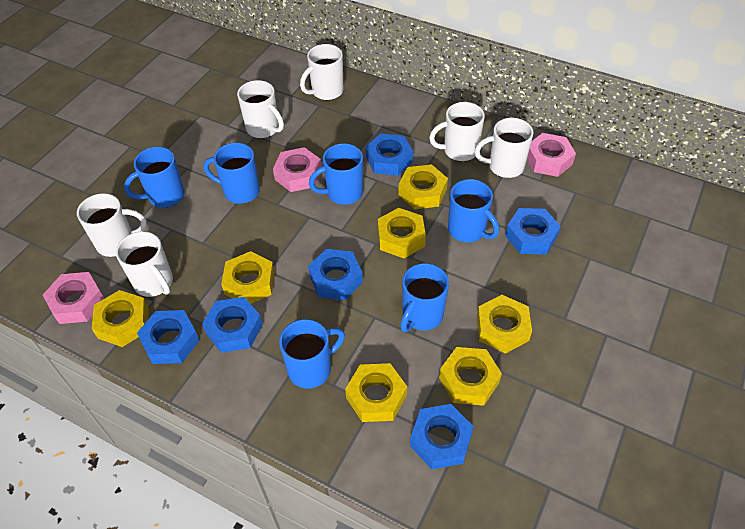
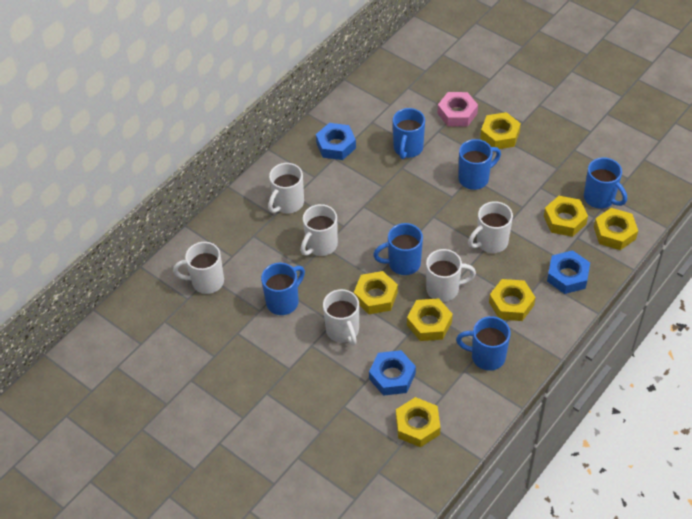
blue nut: [137,310,200,364] [202,297,263,353] [308,249,363,300] [366,133,413,176] [410,404,474,469] [505,208,561,255] = 6 -> [316,123,356,160] [369,350,416,396] [547,250,590,294] = 3
pink nut: [43,272,104,324] [273,147,321,192] [527,133,576,177] = 3 -> [437,92,478,127] = 1

